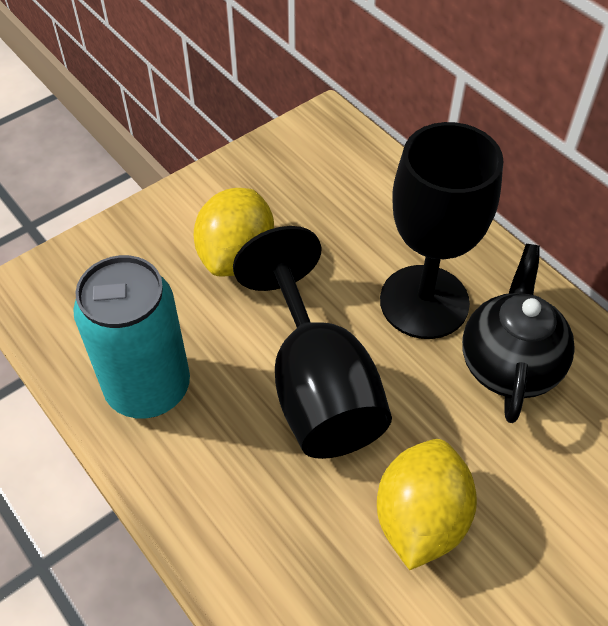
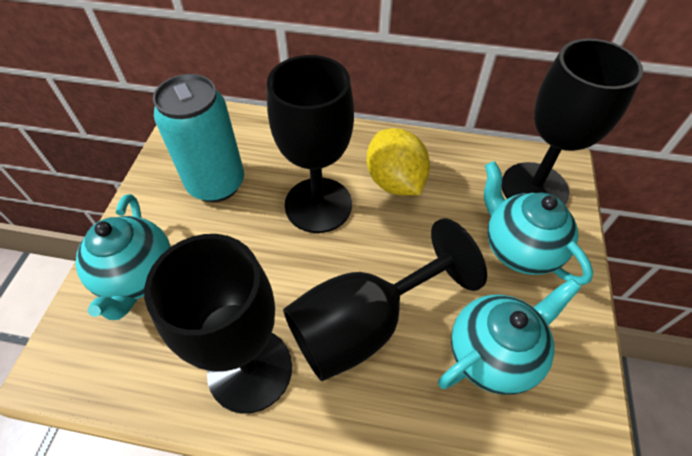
black goblet: [233,226,392,459] [380,122,504,339] = 2 -> [144,234,292,414] [267,55,354,233] [283,218,487,381] [502,38,643,205] = 4
black teapot: [462,244,575,423] = 1 -> none = 0
turquoise teapot: none = 0 -> [75,194,171,320] [438,278,582,395] [484,161,593,286] = 3
yellow lemon: [194,188,274,277] [377,439,477,570] = 2 -> [367,128,430,195] = 1

